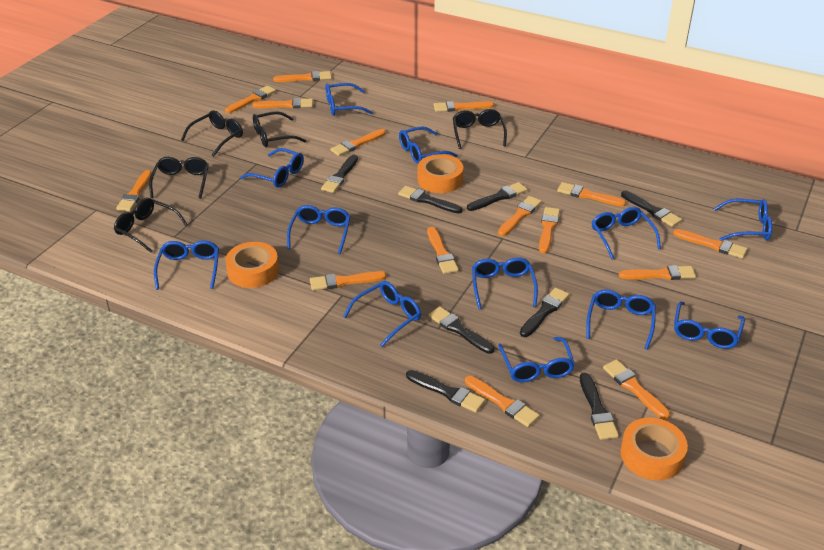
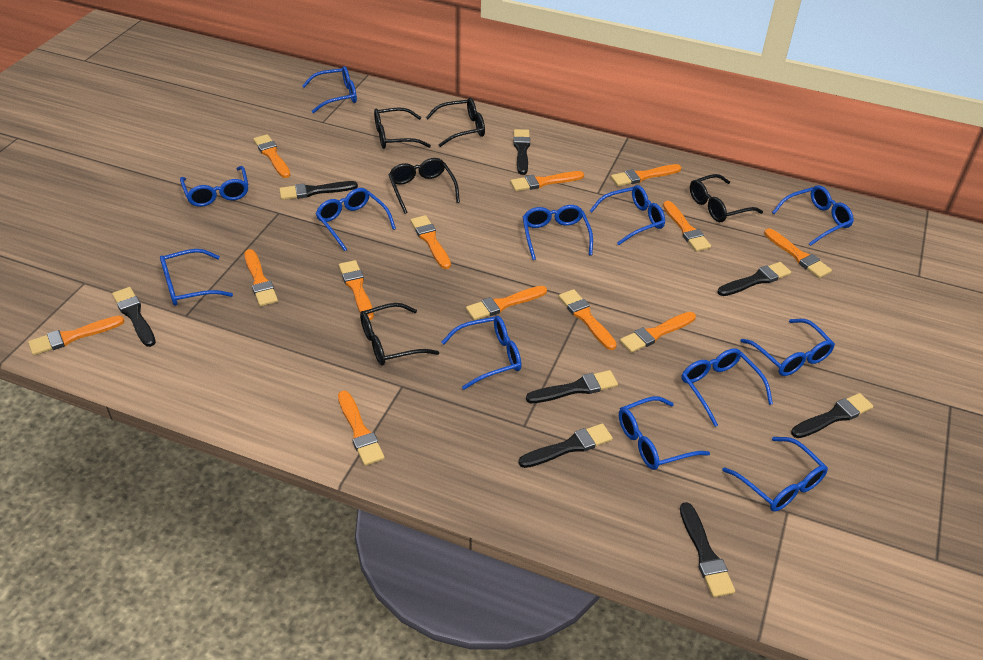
orange brush: [116,170,152,211] [225,86,276,113] [252,98,313,108] [273,71,332,82] [310,271,386,290] [331,129,386,156] [427,227,459,274] [434,101,494,112] [465,376,540,427] [498,196,542,236] [539,207,560,253] [557,182,626,207] [603,359,670,420] [619,265,696,280] [673,229,747,259] = 15 -> [28,316,125,356] [244,249,278,306] [253,134,291,178] [338,391,385,466] [339,260,374,320] [410,215,451,269] [466,286,547,320] [510,171,584,191] [559,289,617,350] [611,164,681,186] [620,312,696,353] [663,201,711,252] [764,228,832,278] = 13
orange tape: [226,242,279,288] [418,154,463,193] [621,417,688,480] = 3 -> none = 0

